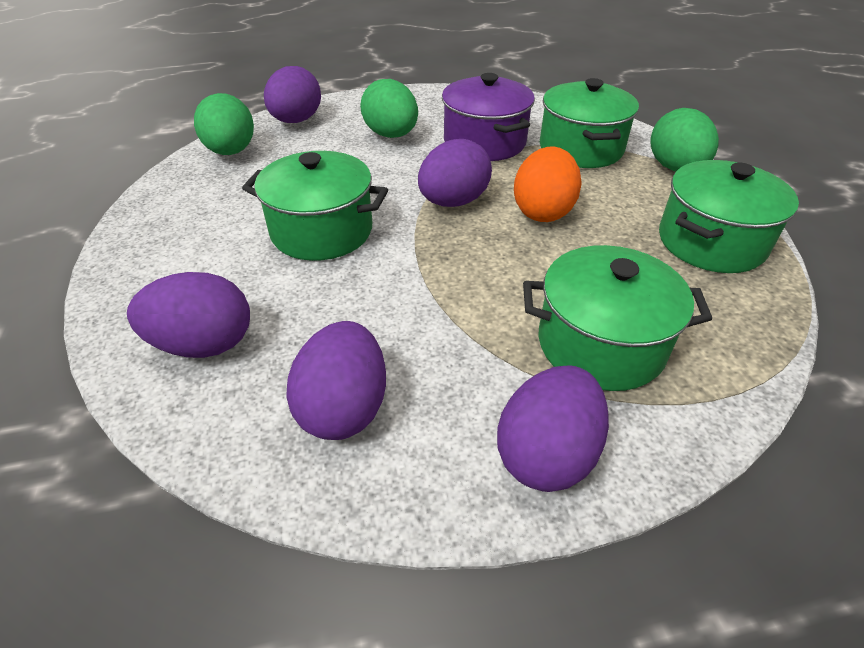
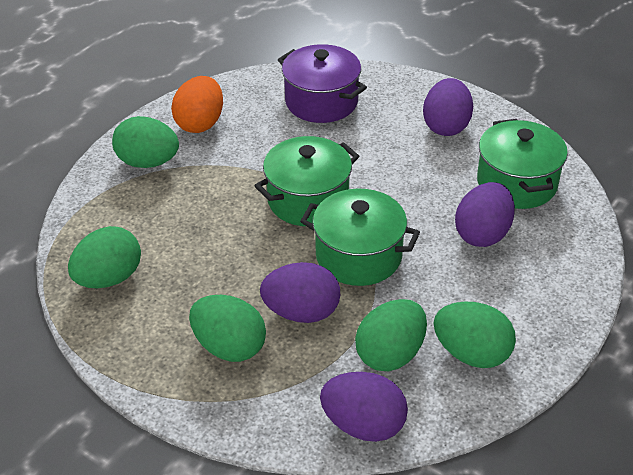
green egg: [194,93,254,155] [360,79,418,138] [650,108,719,172] = 3 -> [68,226,141,288] [112,116,179,168] [189,295,266,362] [355,299,427,371] [434,302,516,368] = 5
green pot: [242,151,388,261] [523,245,712,391] [540,78,639,168] [659,160,799,273] = 4 -> [254,136,359,226] [300,188,420,286] [477,119,568,209] = 3
purple egg: [127,272,250,358] [264,66,321,123] [286,321,386,440] [418,139,492,207] [497,365,609,492] = 5 -> [260,262,340,323] [320,372,408,442] [423,78,473,136] [455,182,515,247] = 4

